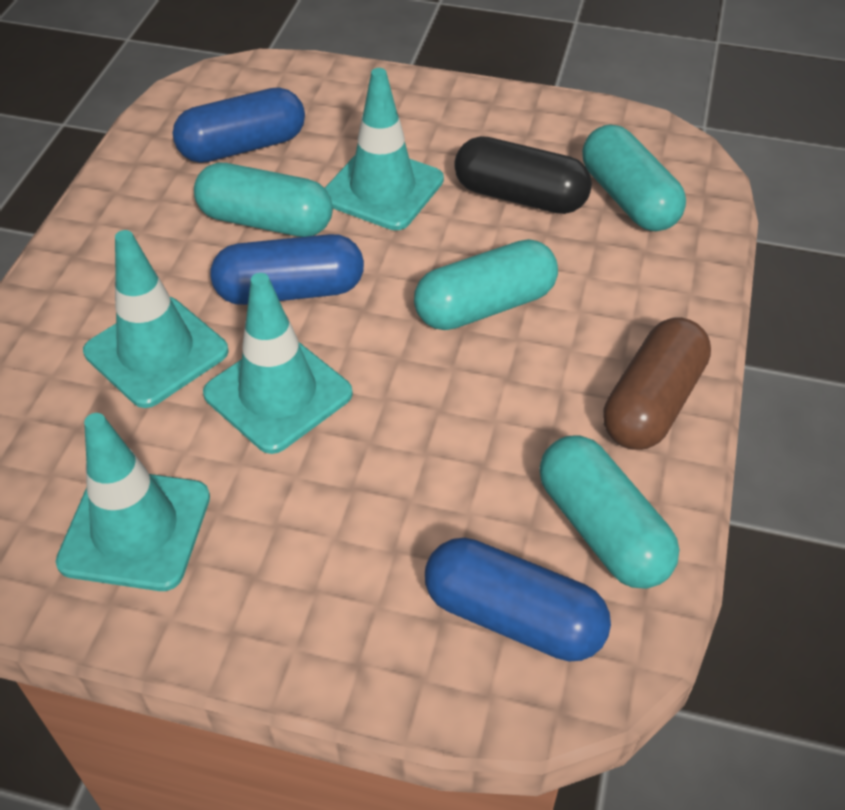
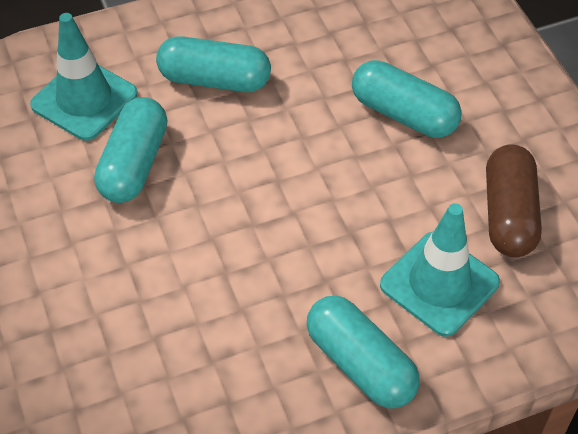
black capsule: [454,136,592,214] = 1 -> none = 0
blue capsule: [173,87,305,163] [211,234,364,305] [425,538,611,661] = 3 -> none = 0
turquoise traffic cone: [56,413,210,591] [83,230,229,408] [203,273,353,454] [325,68,444,230] = 4 -> [30,13,138,141] [380,203,500,337] = 2

